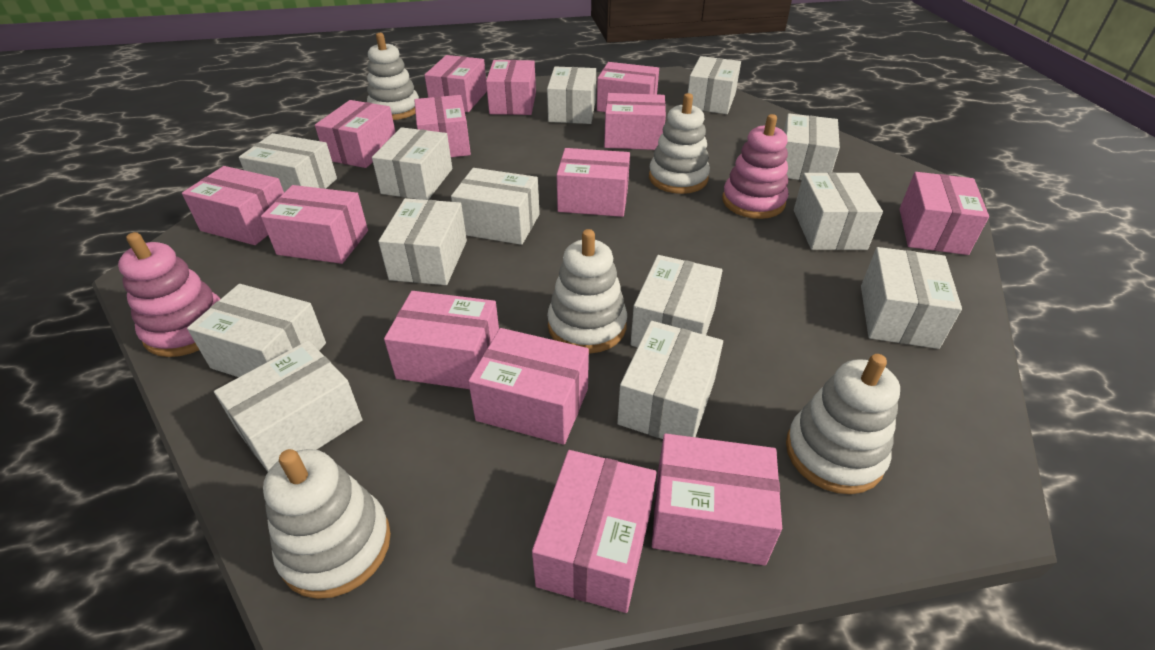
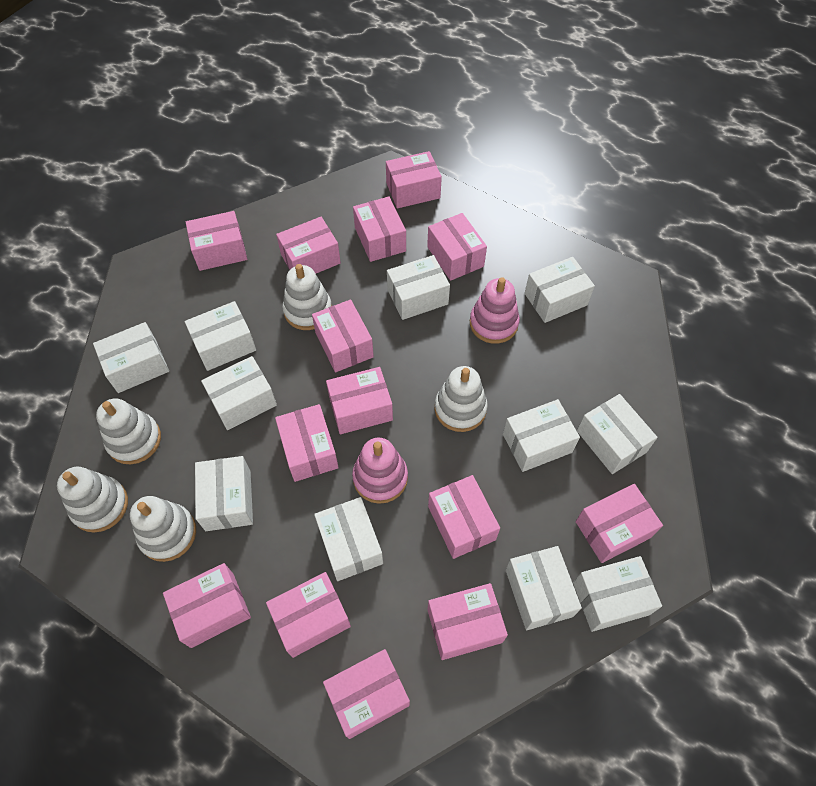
white box: [187,284,326,377] [214,340,363,472] [239,133,337,193] [372,127,452,200] [378,198,467,285] [451,168,540,245] [547,66,596,124] [617,321,723,439] [631,255,723,347] [688,56,741,114] [784,113,840,180] [794,172,883,250] [861,247,962,349] = 13 -> [93,322,169,393] [185,301,256,371] [195,456,253,531] [201,356,277,430] [314,497,383,581] [387,255,450,320] [503,399,580,472] [506,546,582,630] [524,257,595,323] [573,556,662,632] [577,394,658,474] = 11

